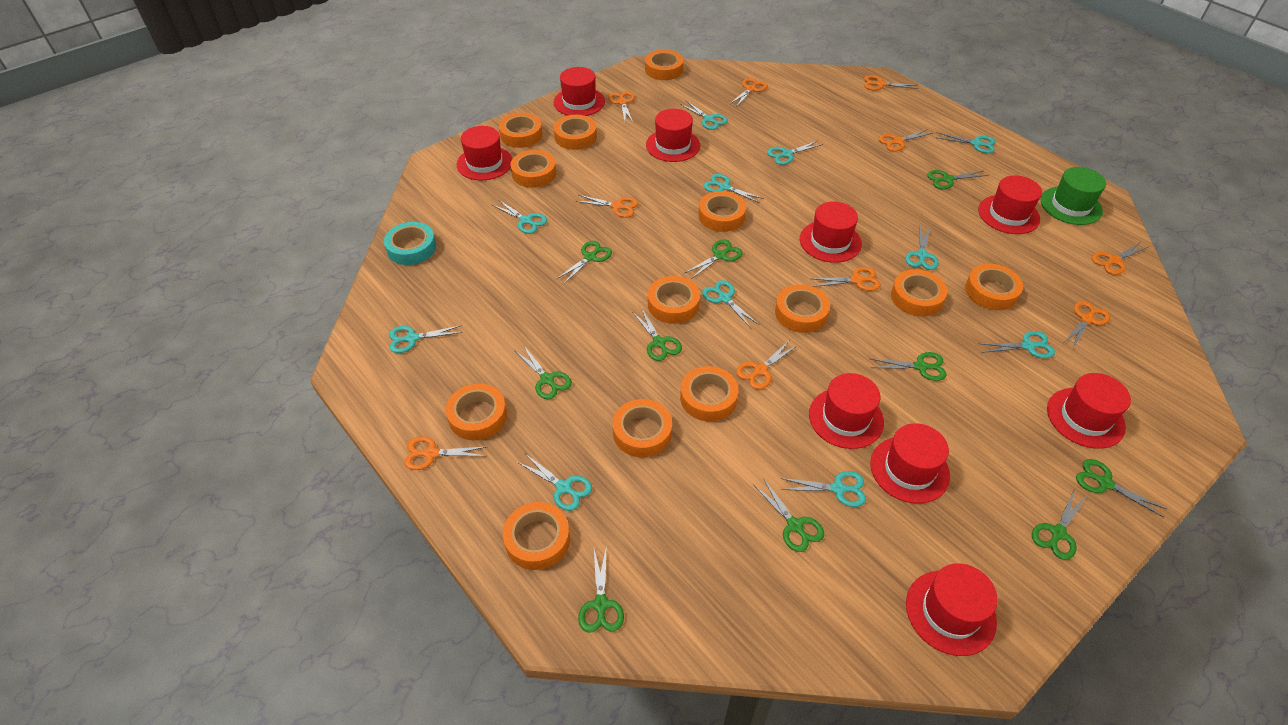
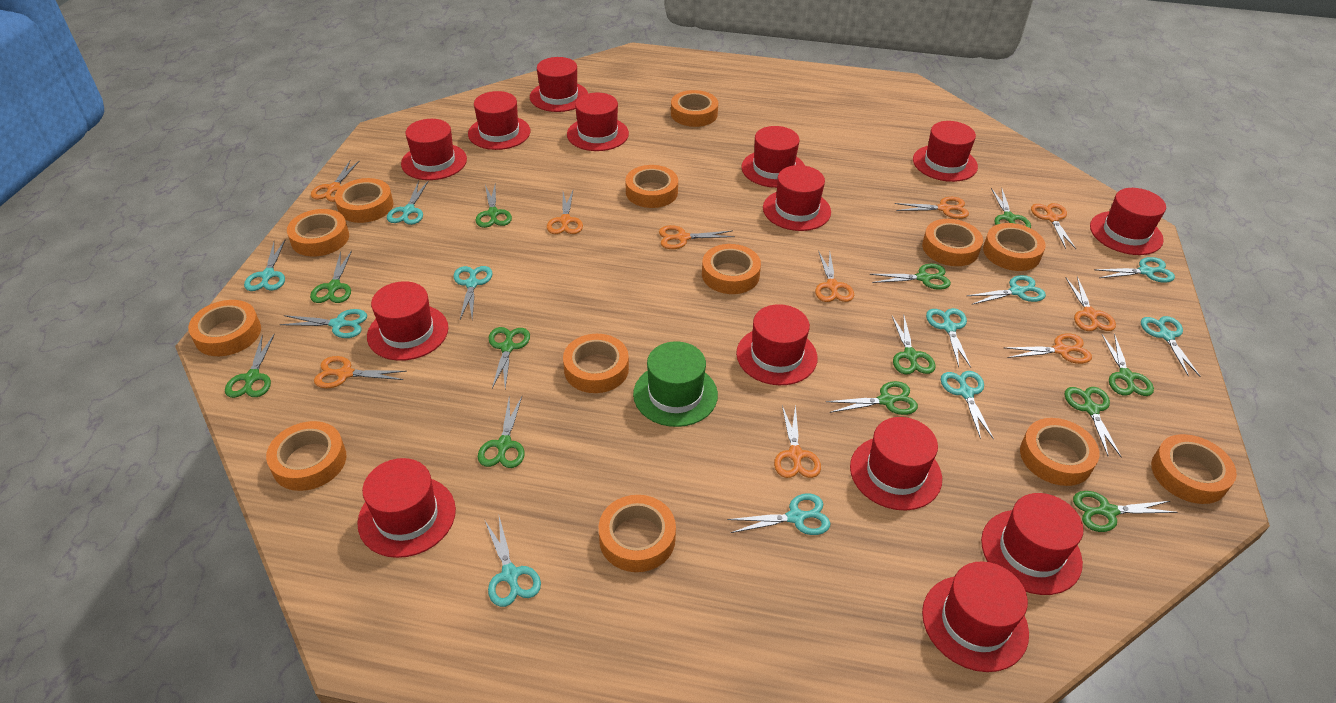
green scissors: [515,345,572,399] [557,241,612,284] [578,545,624,633] [633,307,682,361] [685,240,743,279] [754,478,824,552] [870,352,947,381] [927,170,988,189] [1032,489,1086,560] [1076,459,1166,518] = 10 -> [225,333,275,398] [310,250,352,303] [475,185,512,228] [478,396,525,468] [489,327,530,389] [826,381,918,415] [870,264,951,290] [892,316,936,374] [991,188,1031,228] [1065,387,1121,457] [1073,491,1178,532] [1102,333,1154,396] = 12
red hat: [457,126,512,180] [554,67,605,116] [646,109,700,162] [800,202,862,263] [809,373,884,449] [870,423,950,504] [906,563,998,656] [978,175,1042,234] [1047,373,1131,449] = 9 -> [357,458,456,558] [367,281,448,361] [401,119,467,180] [468,91,530,150] [530,57,588,112] [567,93,629,151] [736,304,818,385] [741,126,805,188] [763,165,831,231] [850,417,942,510] [913,121,978,182] [922,561,1029,672] [981,493,1084,595] [1090,188,1166,255] = 14
turquoise tape: [384,222,436,265] = 1 -> none = 0

